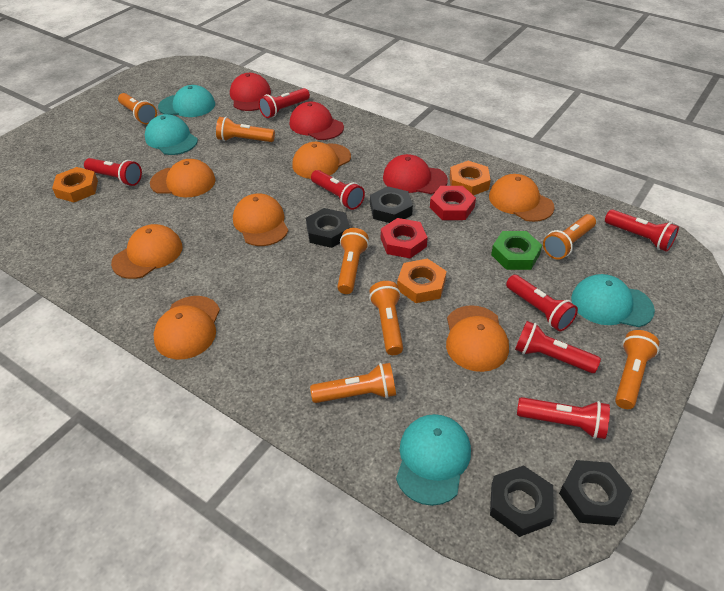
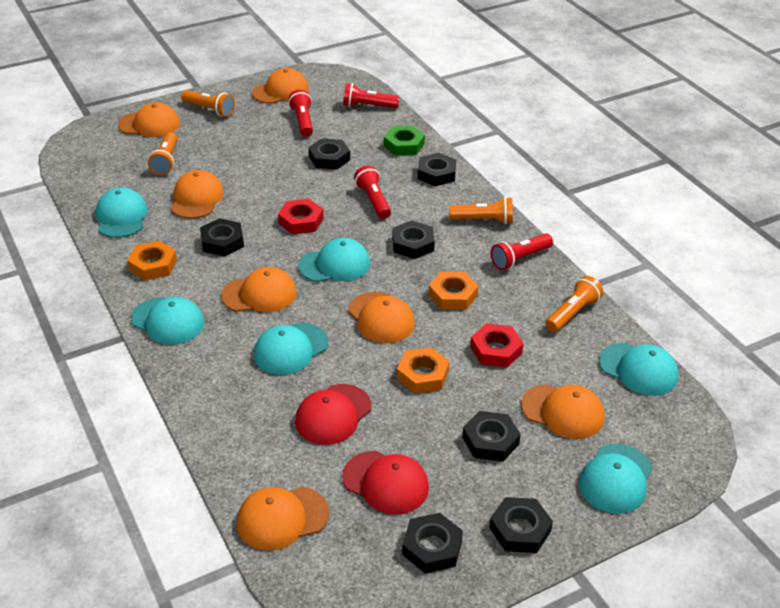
black nut: [306,208,350,248] [370,186,413,223] [490,465,554,537] [559,460,632,526] = 4 -> [200,218,244,256] [308,138,350,170] [392,220,435,259] [402,513,463,574] [418,153,456,186] [462,411,521,462] [489,497,553,553] = 7
orange flashlight: [118,93,157,124] [216,117,275,142] [310,363,396,403] [337,228,369,294] [369,281,403,355] [543,214,596,260] [615,330,659,409] = 7 -> [148,132,178,175] [181,90,235,117] [449,197,513,224] [545,276,604,332] = 4
red cap: [230,73,271,111] [289,102,344,140] [383,154,448,194] = 3 -> [295,384,372,445] [342,451,429,515] = 2
red flashlight: [84,158,142,186] [258,88,310,118] [311,170,365,210] [506,275,578,331] [515,321,601,373] [517,397,610,439] [605,209,679,252] = 7 -> [288,89,313,137] [343,83,399,108] [354,165,391,219] [491,233,553,270] = 4
turquoise cap: [145,114,198,155] [158,85,215,117] [396,414,471,506] [571,274,655,327] = 4 -> [96,188,148,238] [131,297,204,345] [254,323,328,375] [298,238,370,282] [579,444,653,514] [599,343,678,396] = 6

